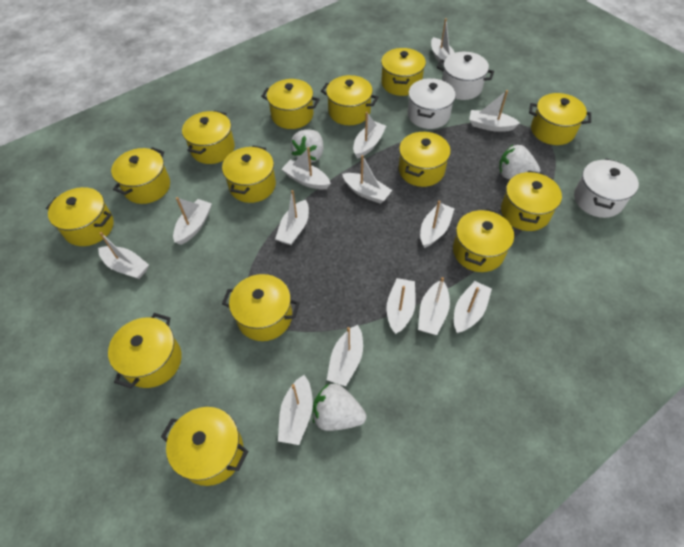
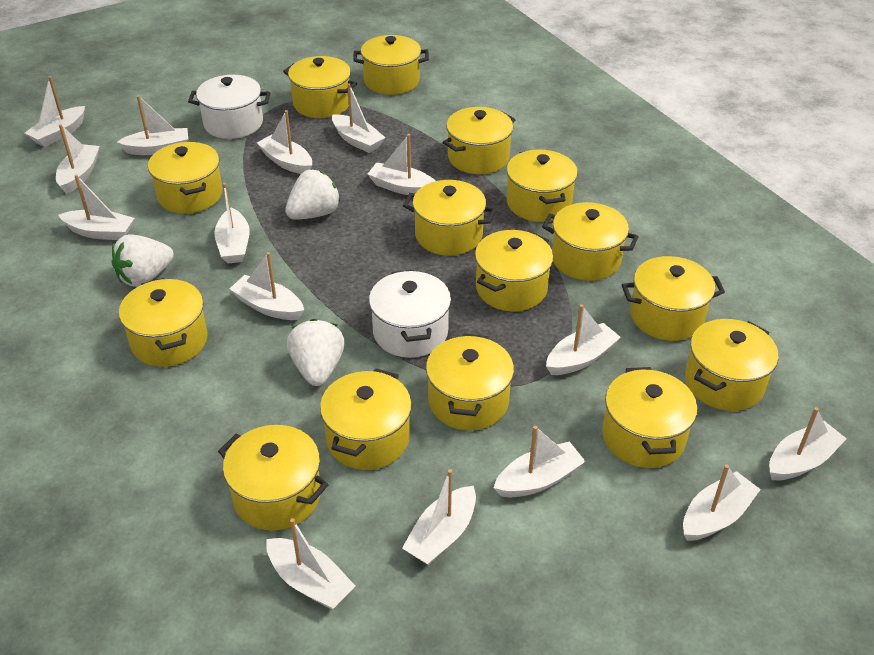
white boat: [98,232,149,279] [173,197,212,245] [275,190,309,245] [278,375,313,445] [282,147,331,190] [327,325,363,386] [342,155,392,204] [353,112,386,159] [386,278,416,334] [418,277,450,335] [420,200,454,248] [431,18,455,67] [454,281,492,333] [469,90,520,132] = 14 -> [25,76,85,147] [56,124,100,194] [59,174,134,240] [117,95,188,155] [214,183,250,263] [229,252,304,320] [257,110,312,174] [266,518,355,610] [332,83,386,153] [368,134,435,195] [402,469,476,565] [494,426,586,497] [546,304,621,375] [683,465,761,541] [769,407,847,480] = 15
white pot: [408,78,456,129] [437,52,494,100] [574,159,639,218] = 3 -> [188,75,270,139] [369,270,451,358] = 2
yellow pot: [46,187,114,246] [108,313,182,388] [111,147,170,204] [161,407,248,486] [182,110,235,164] [222,146,276,203] [222,274,300,341] [261,79,320,129] [321,75,379,125] [381,48,426,96] [399,131,451,187] [453,208,514,272] [501,170,562,231] [529,93,591,145] = 14 -> [119,278,208,367] [148,142,223,214] [218,425,329,531] [283,56,357,118] [320,368,412,470] [353,35,429,95] [403,180,496,256] [426,334,514,430] [443,107,516,174] [475,230,553,311] [507,150,578,222] [542,202,639,281] [602,367,697,468] [622,256,725,341] [685,319,778,411] = 15

